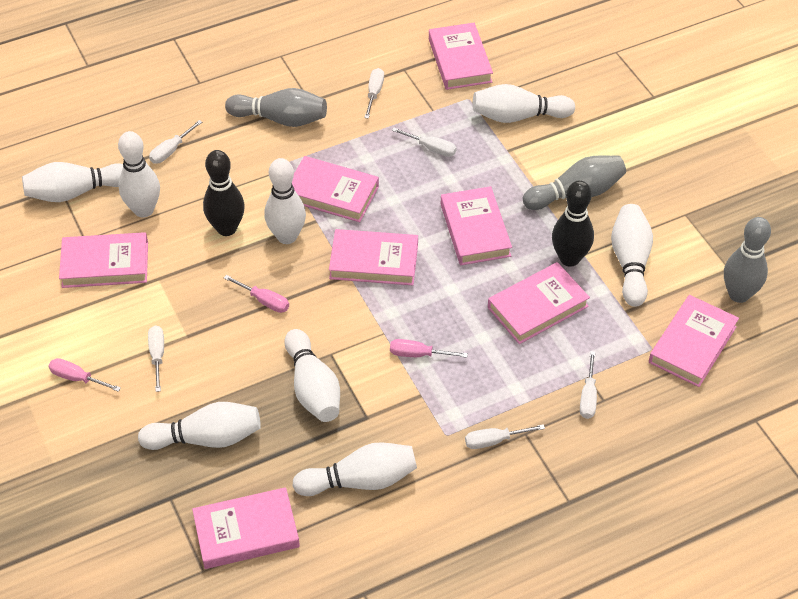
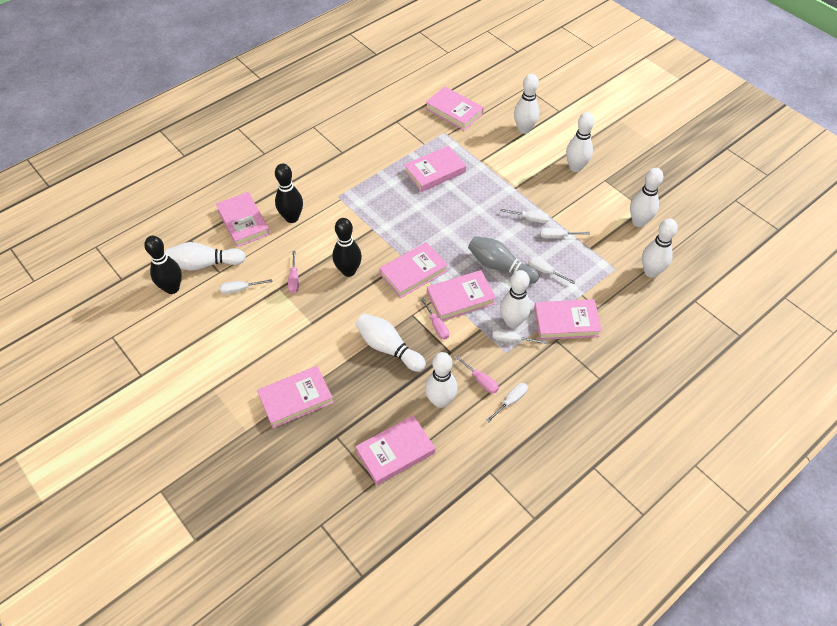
black bowling pin: [203,150,245,236] [552,180,594,267] = 2 -> [144,236,182,294] [275,163,303,223] [333,218,362,277] = 3
grey bowling pin: [225,88,327,127] [523,155,626,210] [724,217,771,303] = 3 -> [468,236,539,284] = 1

